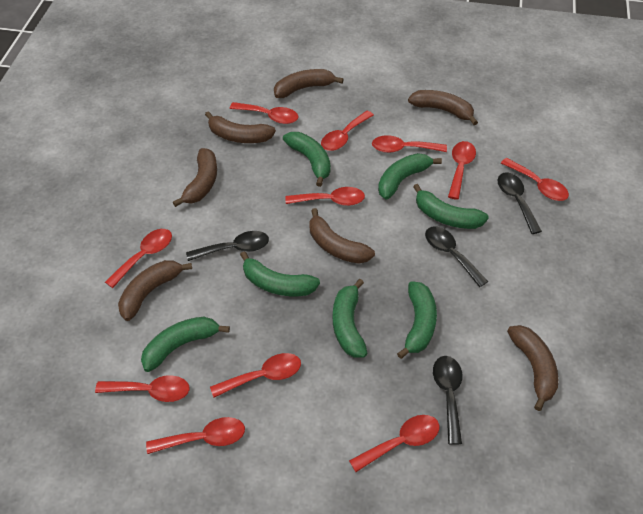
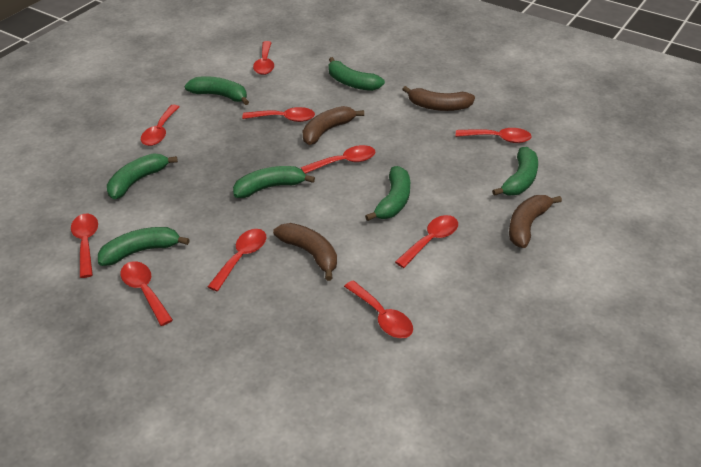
black spoon: [186,231,269,261] [425,226,488,287] [433,356,462,445] [498,172,542,234] = 4 -> none = 0
brown banana: [118,260,192,321] [173,148,217,207] [205,111,276,143] [274,69,344,98] [310,208,375,264] [408,90,478,125] [507,325,558,411] = 7 -> [273,223,337,281] [303,106,364,145] [402,86,475,111] [509,195,562,248] = 4
red spoon: [95,375,190,402] [105,229,172,288] [146,417,245,454] [210,353,301,397] [229,102,299,124] [286,187,365,206] [321,111,374,151] [349,415,440,472] [372,135,447,153] [448,141,476,200] [501,158,569,201] = 11 -> [71,214,98,278] [120,261,173,326] [141,105,179,146] [208,229,266,291] [242,107,315,122] [253,41,274,75] [301,145,375,174] [344,281,413,338] [395,215,458,268] [456,128,532,143] = 10

